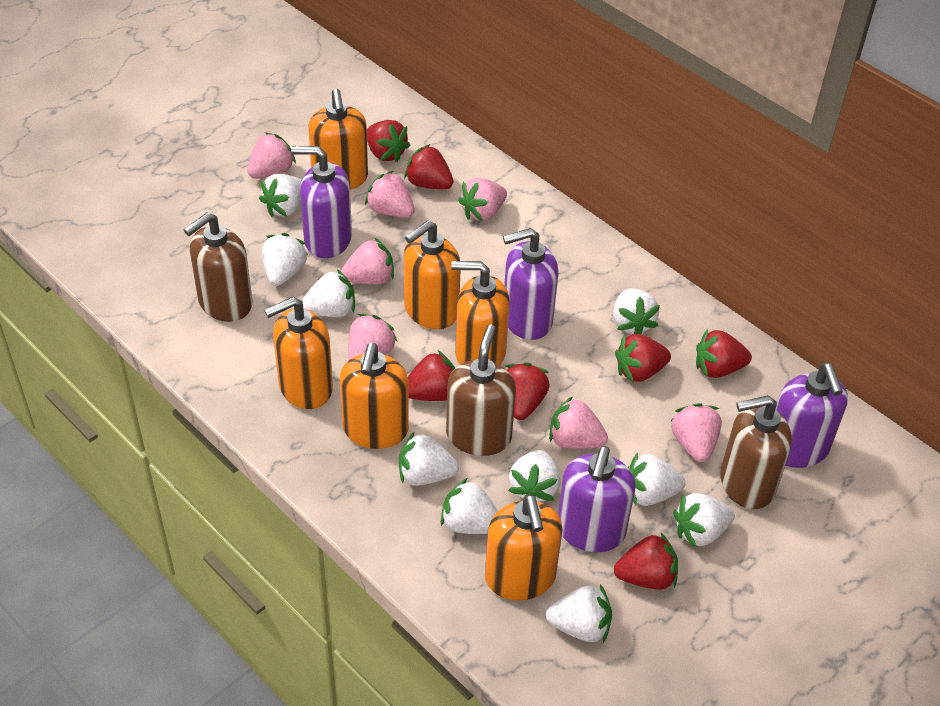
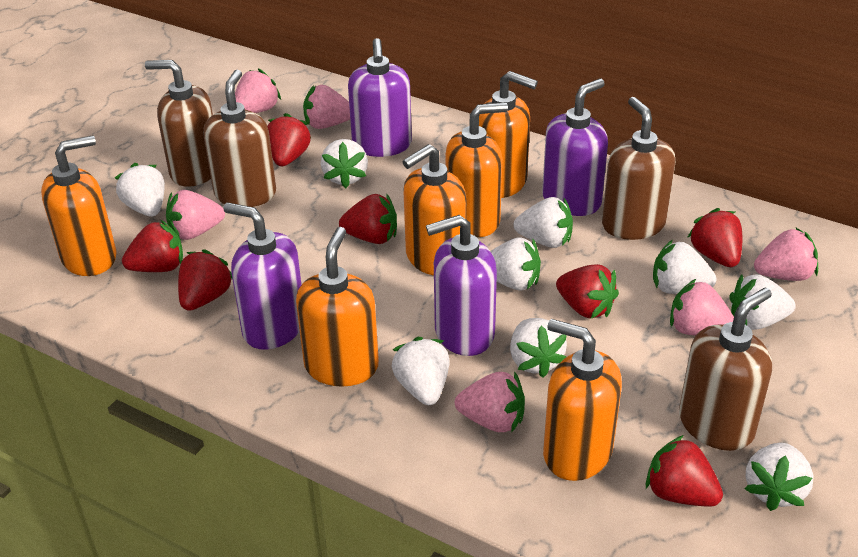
brown soap dispenser: [184,213,252,322] [446,324,516,456] [720,395,792,509] = 3 -> [145,60,213,187] [203,69,276,207] [602,97,675,240] [679,288,772,451] = 4
pink strawberry: [248,132,296,179] [341,238,394,285] [348,314,398,360] [365,171,415,218] [458,178,507,221] [549,396,608,449] [670,403,722,462] = 7 -> [166,190,225,240] [235,68,281,113] [303,85,350,129] [455,371,525,433] [670,279,734,335] [754,228,818,281] = 6
white strawberry: [259,174,302,217] [262,233,308,286] [302,269,355,317] [399,432,459,486] [441,478,498,534] [508,450,561,502] [546,584,612,643] [613,288,660,334] [628,452,686,506] [673,493,735,548] = 10 -> [114,163,165,216] [321,139,368,188] [392,337,449,405] [490,237,541,290] [510,318,567,378] [513,197,573,248] [653,239,716,294] [730,274,796,330] [744,443,814,511] = 9

